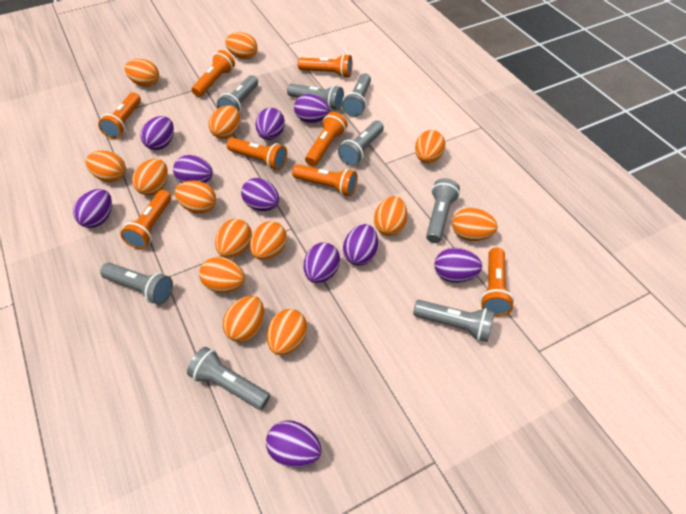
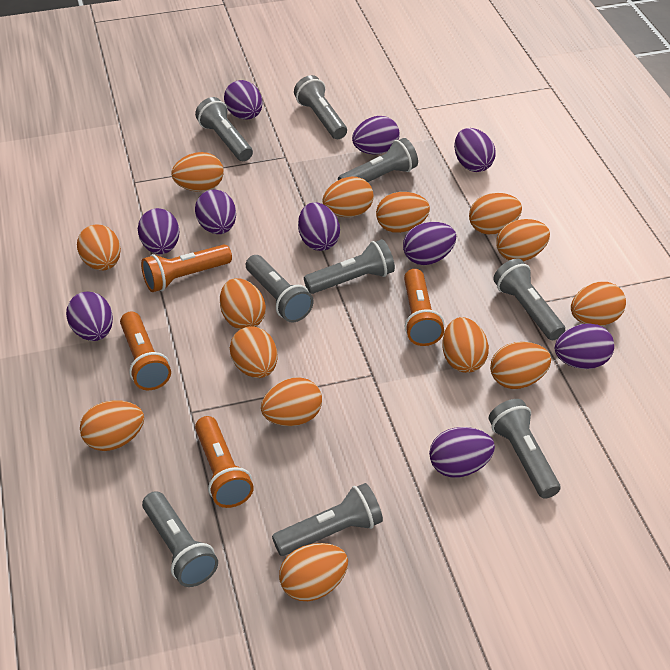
grey flashlight: [100,263,173,305] [187,347,270,410] [217,75,258,113] [287,83,344,110] [338,121,384,166] [342,73,371,117] [413,300,495,342] [426,178,460,243] = 8 -> [142,491,218,587] [195,97,253,161] [246,255,314,323] [272,483,383,556] [294,75,347,139] [304,239,395,294] [338,138,418,182] [489,399,560,499] [493,258,565,340] = 9
orange flashlight: [98,93,141,139] [120,190,171,249] [191,50,235,97] [226,137,287,170] [292,164,358,196] [298,54,352,78] [305,112,348,166] [480,247,514,316] = 8 -> [120,312,171,390] [141,244,232,292] [195,416,254,508] [404,269,444,346] = 4

